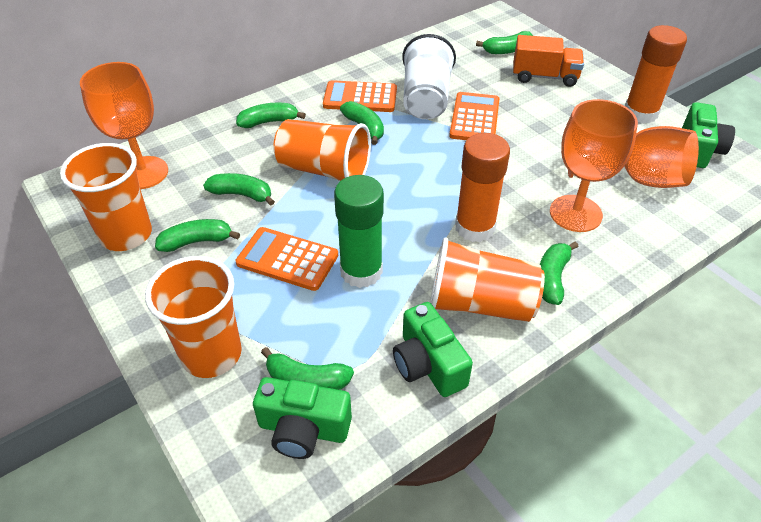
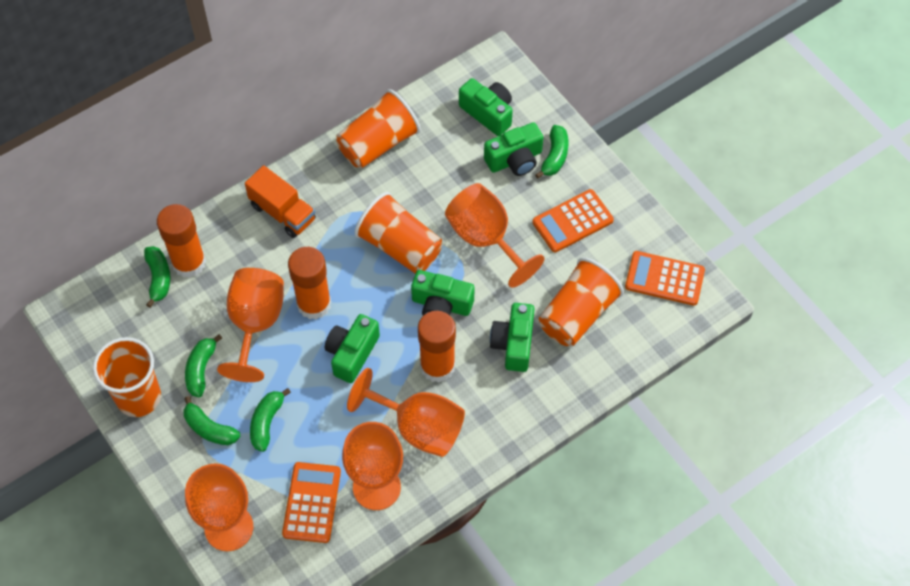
green banana: [155,219,240,252] [203,173,275,206] [236,103,306,128] [261,347,354,390] [340,101,384,145] [476,31,533,54] [540,241,578,305] = 7 -> [144,246,171,308] [183,396,240,445] [185,334,222,397] [250,388,291,452] [535,125,568,178] = 5
green camera: [253,377,352,459] [393,302,473,397] [682,102,735,168] = 3 -> [325,314,380,383] [411,270,475,316] [459,78,513,136] [484,122,543,176] [490,303,535,372] = 5
green glue stick: [334,175,384,288] = 1 -> none = 0
orange glue stick: [455,133,510,242] [625,25,687,124] = 2 -> [157,204,206,278] [288,247,331,319] [418,311,456,383] = 3
orange goblet: [80,62,168,189] [550,99,638,232] [568,126,699,188] = 3 -> [185,464,253,551] [217,268,284,382] [342,422,403,510] [347,368,465,457] [445,183,545,288] = 5
white cup: [402,34,456,119] = 1 -> none = 0

